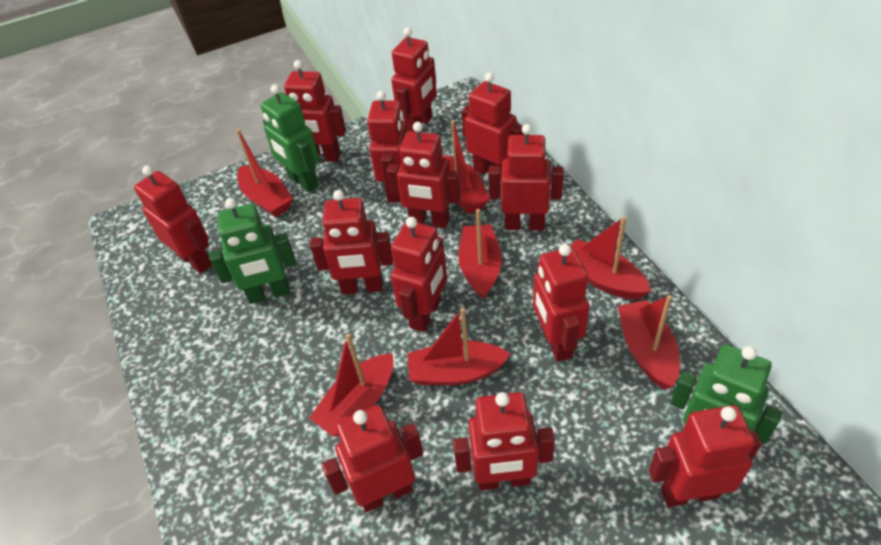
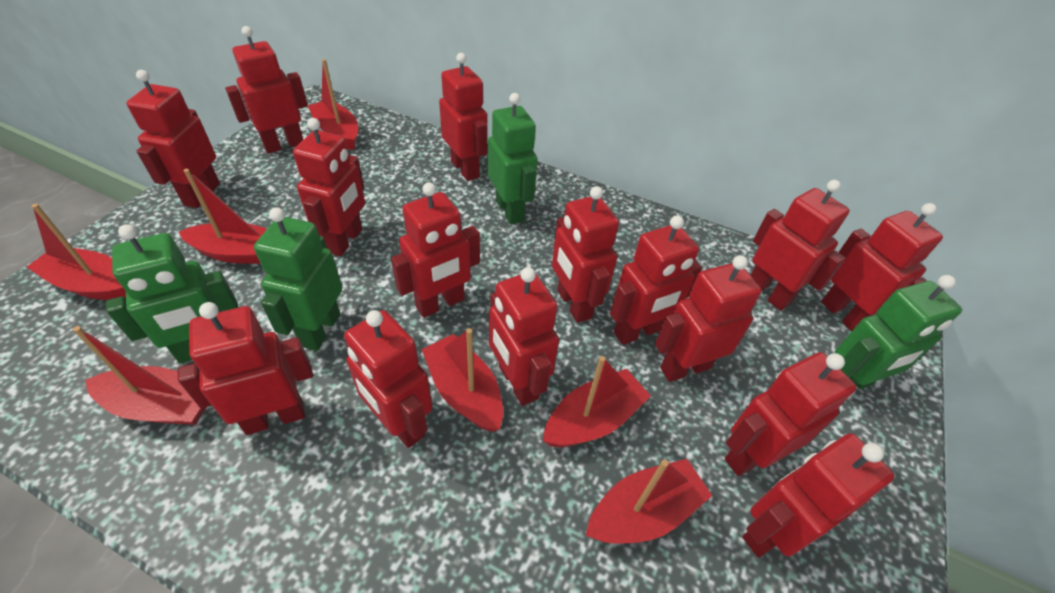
green robot: [209,198,296,304] [261,84,320,192] [670,345,782,444] = 3 -> [106,224,238,363] [254,207,342,351] [488,93,538,225] [834,275,962,389] = 4
red robot: [134,165,212,273] [284,60,346,162] [310,190,393,294] [322,405,423,512] [367,91,407,202] [386,122,461,228] [391,27,437,132] [391,217,447,332] [453,392,555,491] [462,72,524,182] [489,124,564,231] [533,244,590,362] [649,405,762,507] = 13 -> [126,70,220,208] [178,302,313,435] [225,26,308,153] [293,118,365,256] [344,310,432,448] [391,182,480,318] [439,53,487,181] [489,267,559,406] [552,186,619,323] [610,215,702,345] [655,255,762,382] [725,352,856,476] [743,433,894,558] [750,180,850,311] [821,203,943,331] = 15

